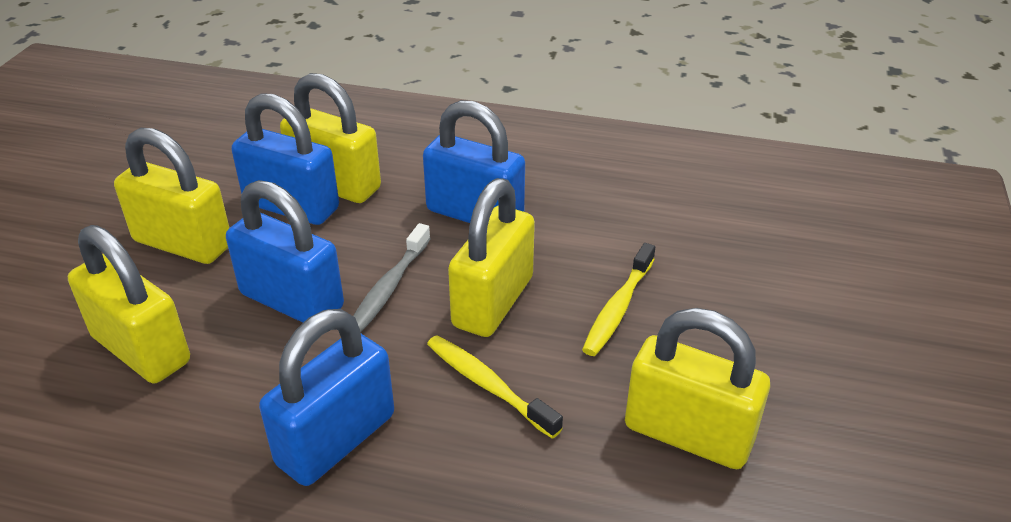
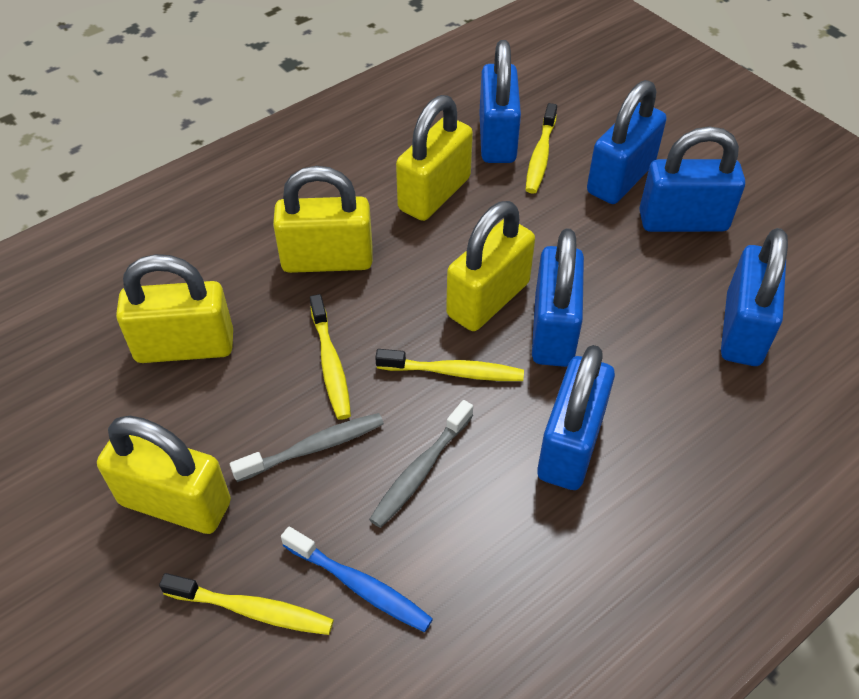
blue padlock: [226,180,344,323] [232,93,339,225] [259,309,394,486] [423,100,525,223] = 4 -> [479,40,521,163] [532,228,584,367] [537,345,615,490] [587,80,667,204] [639,126,745,232] [721,228,788,366] = 6
blue toothbrush: none = 0 -> [281,527,433,632] = 1
grey toothbrush: [354,223,431,332] = 1 -> [230,413,384,482] [369,400,473,528] = 2
yellow toothbrush: [427,335,563,439] [582,243,655,356] = 2 -> [159,573,334,635] [310,294,351,420] [375,349,524,381] [526,103,557,194] = 4

